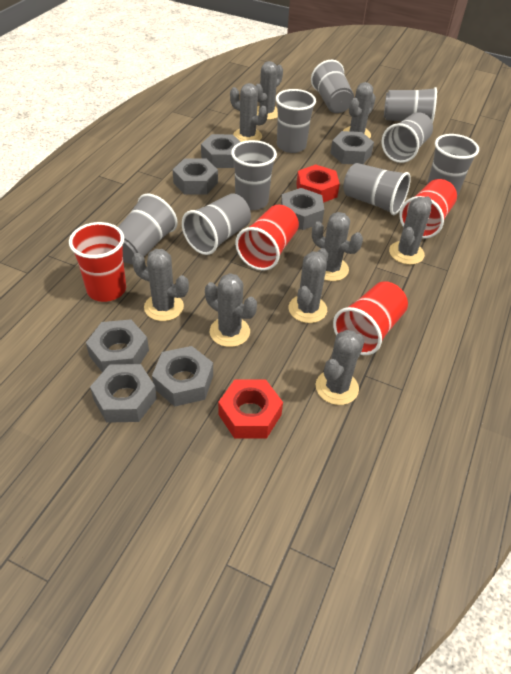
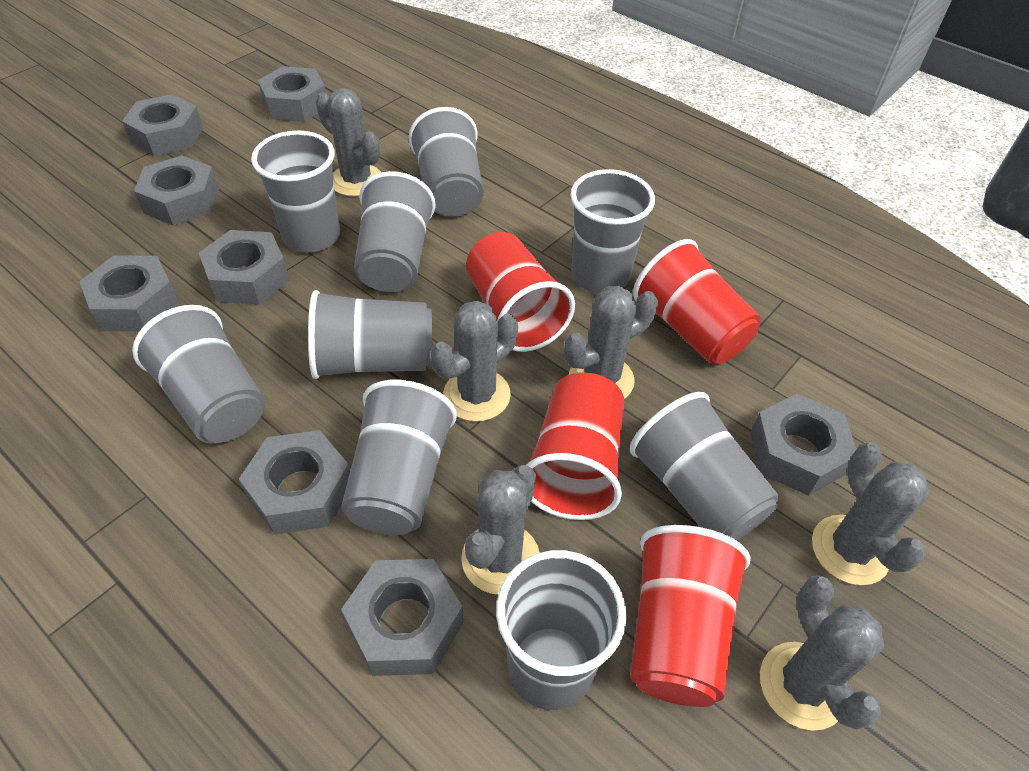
grey cactus: [132,249,189,321] [205,273,257,347] [230,83,268,142] [256,61,283,120] [289,248,328,323] [312,212,363,281] [315,330,365,405] [343,82,376,138] [389,196,432,265] = 9 -> [316,88,381,197] [431,301,518,422] [461,465,540,594] [564,286,658,399] [760,575,884,731] [812,442,929,585] = 6
grey nut: [86,319,149,372] [90,364,157,423] [152,346,213,407] [172,159,218,195] [201,134,241,168] [281,188,324,230] [330,131,374,164] = 7 -> [79,256,179,331] [122,94,203,156] [134,155,219,226] [199,230,290,304] [239,430,350,535] [258,66,326,122] [341,559,463,676] [750,394,856,496] = 8
red nut: [218,379,283,438] [297,164,340,203] = 2 -> none = 0

